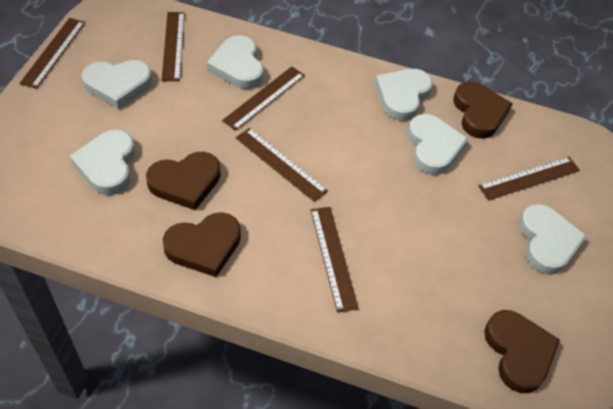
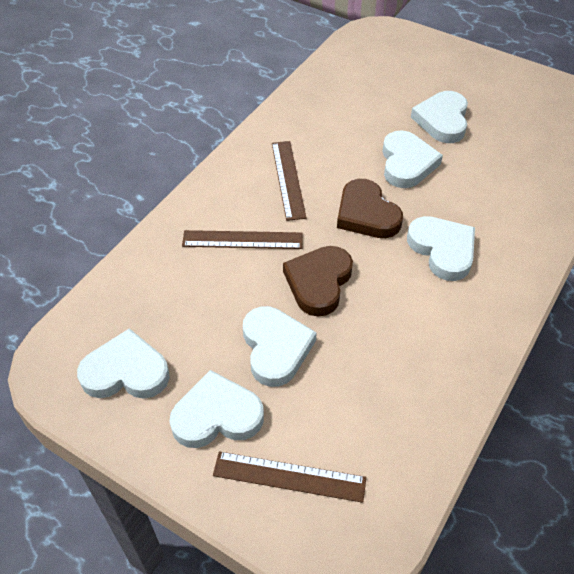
brown heart: [146,152,220,210] [163,212,241,277] [453,81,513,139] [484,310,560,393] = 4 -> [283,246,353,317] [337,179,403,238] = 2
brown ruler: [19,18,85,89] [162,12,185,81] [222,66,305,131] [236,128,328,202] [311,207,359,313] [478,157,580,201] = 6 -> [182,230,303,249] [213,451,366,503] [272,141,306,221] = 3

